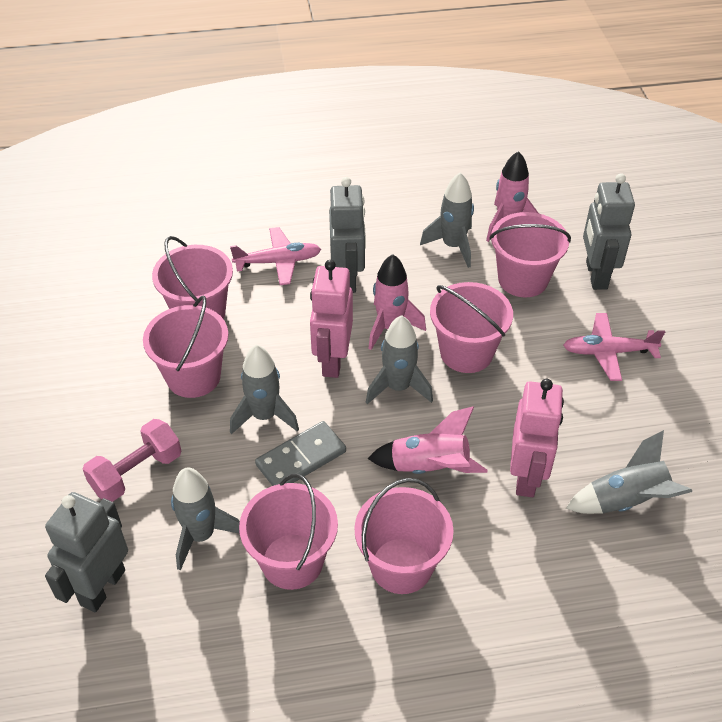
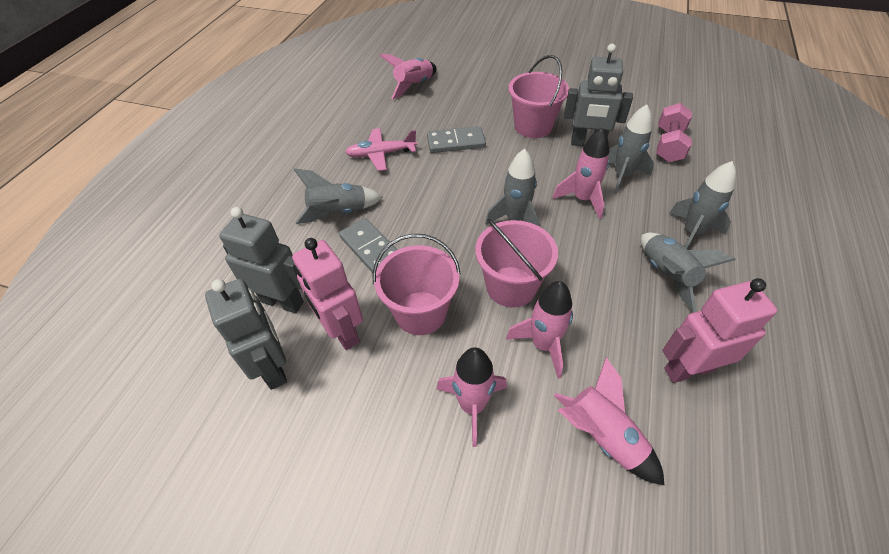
grey domino: [255,421,346,486] = 1 -> [339,218,397,273] [427,126,486,153] = 2
pink bucket: [143,296,228,398] [152,236,233,319] [239,474,338,590] [354,478,454,594] [430,282,513,373] [489,212,571,297] = 6 -> [373,234,461,335] [475,218,558,307] [508,55,569,138] = 3
pink plane: [230,227,321,285] [563,313,665,381] = 2 -> [345,128,417,171] = 1
pink rocket: [367,406,487,474] [369,254,426,350] [486,151,538,242] = 3 -> [380,54,437,100] [436,348,507,447] [506,281,573,379] [552,128,609,219] [554,357,665,485] = 5

